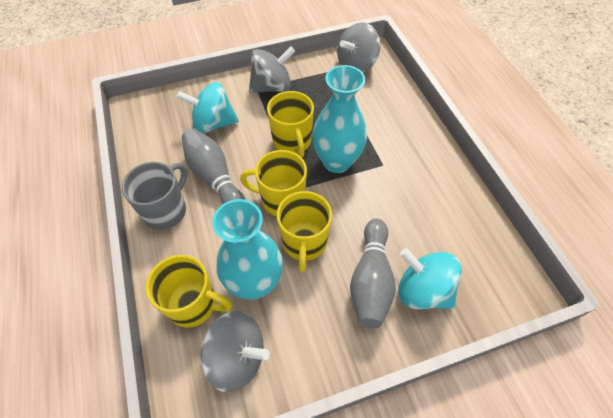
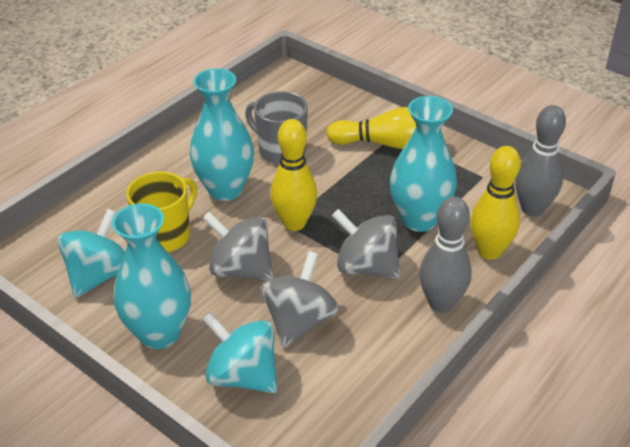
turquoise vase: [212,199,283,300] [312,65,367,173] = 2 -> [112,203,191,349] [190,68,254,201] [390,96,457,232] = 3
yellow bowling pin: none = 0 -> [270,119,317,231] [326,107,442,149] [470,146,521,260] = 3
yellow mug: [146,255,232,328] [240,150,307,216] [267,91,314,157] [277,191,332,272] = 4 -> [126,171,197,252] = 1

